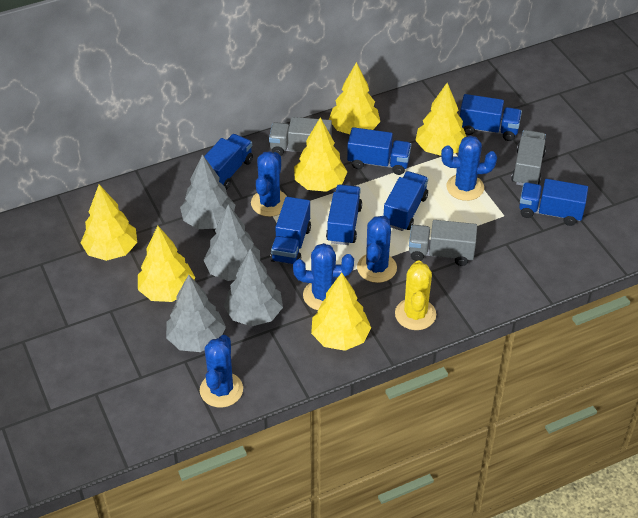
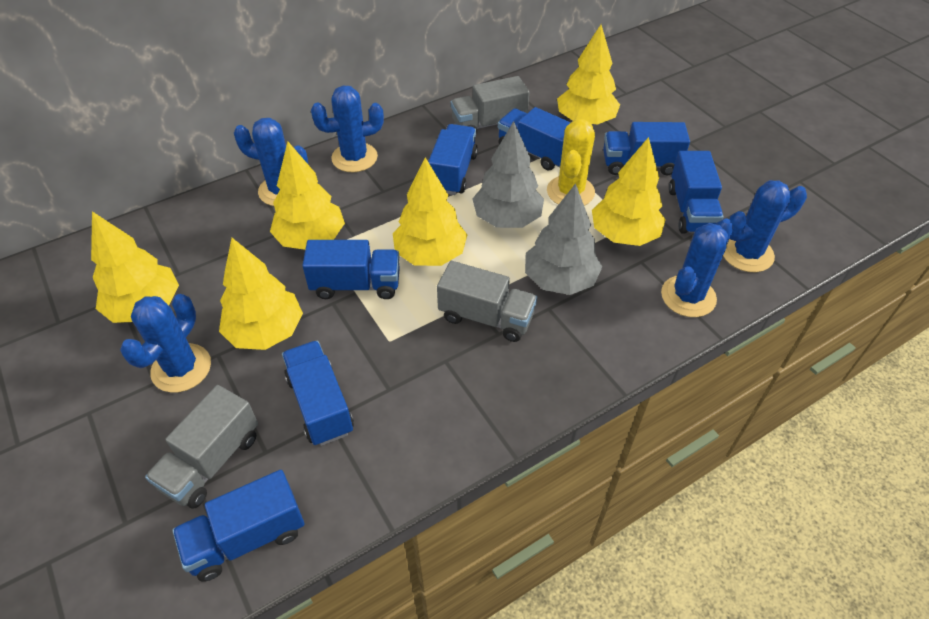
grey tree: [166,275,226,352] [180,154,235,229] [204,204,260,281] [224,249,283,326] = 4 -> [472,121,544,228] [525,183,602,295] = 2

